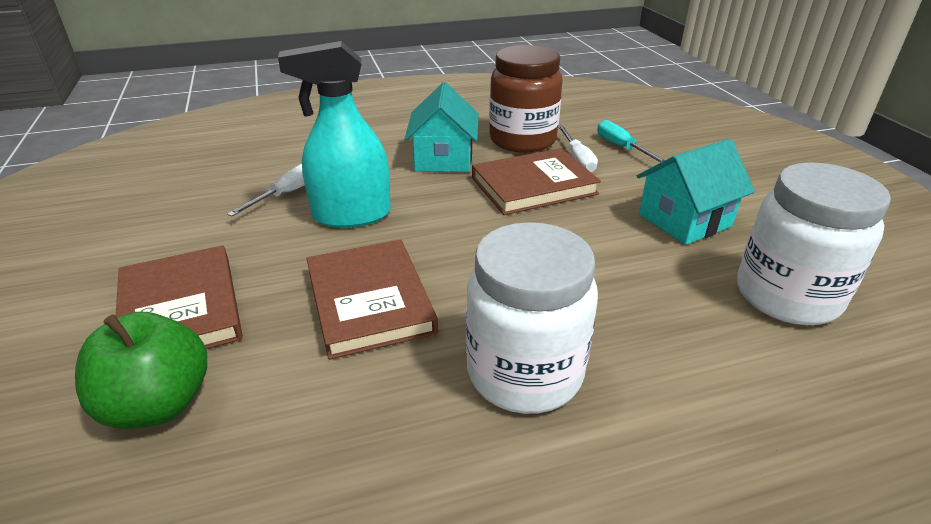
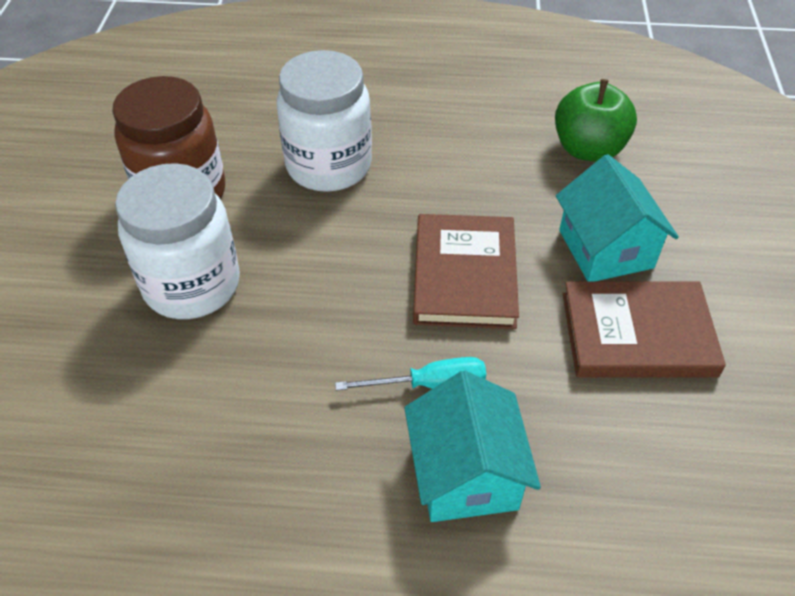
brown book: [116,245,243,349] [306,240,438,360] [472,148,601,215] = 3 -> [413,214,519,329] [563,282,726,378] = 2
turquoise spray bottle: [278,41,391,228] = 1 -> none = 0
white screwdriver: [227,164,305,216] [558,125,598,172] = 2 -> none = 0

